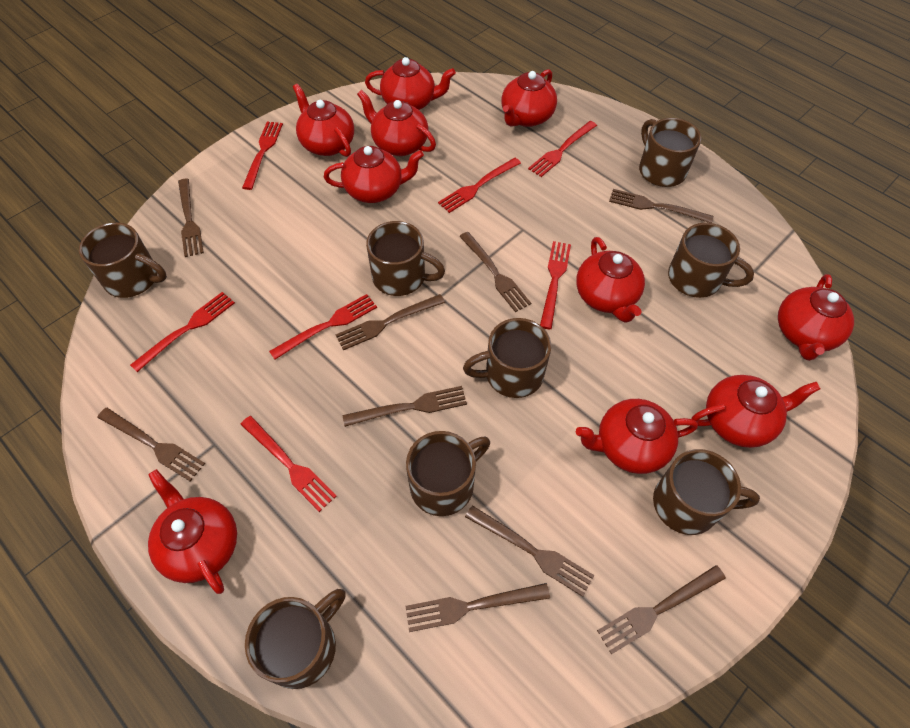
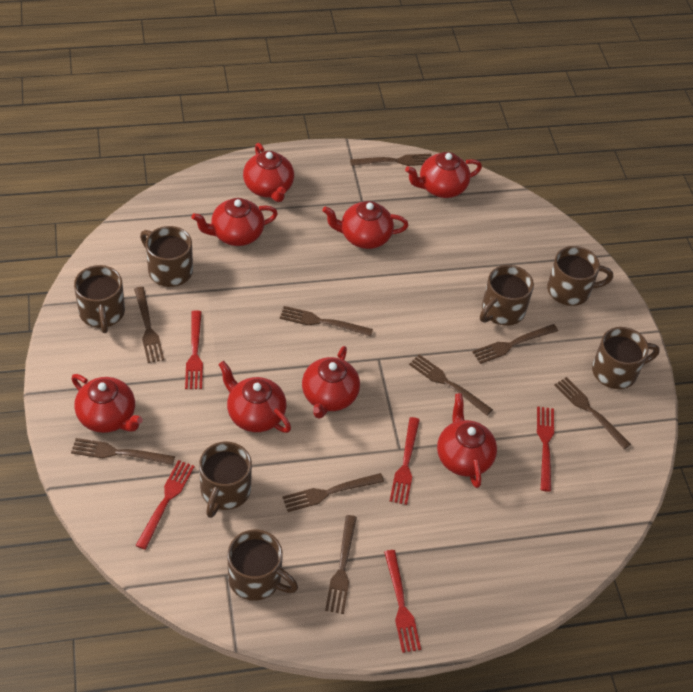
brown mug: [79,222,167,298] [245,589,346,689] [366,221,445,296] [406,431,490,516] [463,318,551,398] [639,118,701,187] [653,449,760,535] [668,223,754,298] = 8 -> [74,265,125,333] [140,226,193,287] [199,442,252,518] [228,530,298,601] [480,265,534,326] [547,246,613,306] [592,327,660,389] = 7
red fork: [130,292,235,372] [240,416,336,512] [242,121,283,190] [269,294,377,360] [438,158,521,213] [528,121,597,177] [540,241,571,329] = 7 -> [135,460,195,550] [185,310,203,389] [384,550,421,653] [390,417,420,505] [537,406,554,492] = 5
red teapot: [148,469,237,594] [293,84,354,157] [324,146,424,203] [357,90,436,156] [365,57,456,110] [501,69,557,127] [576,237,645,323] [576,399,698,474] [691,375,820,448] [778,274,854,361] = 10 -> [71,374,143,433] [191,198,278,246] [218,361,291,433] [243,143,294,202] [302,346,360,419] [322,201,408,249] [405,152,482,198] [437,393,497,488] = 8

